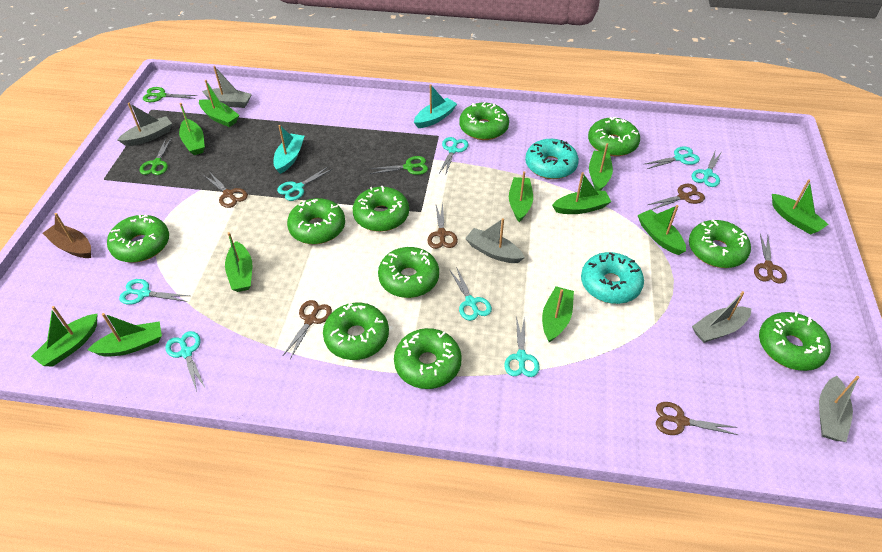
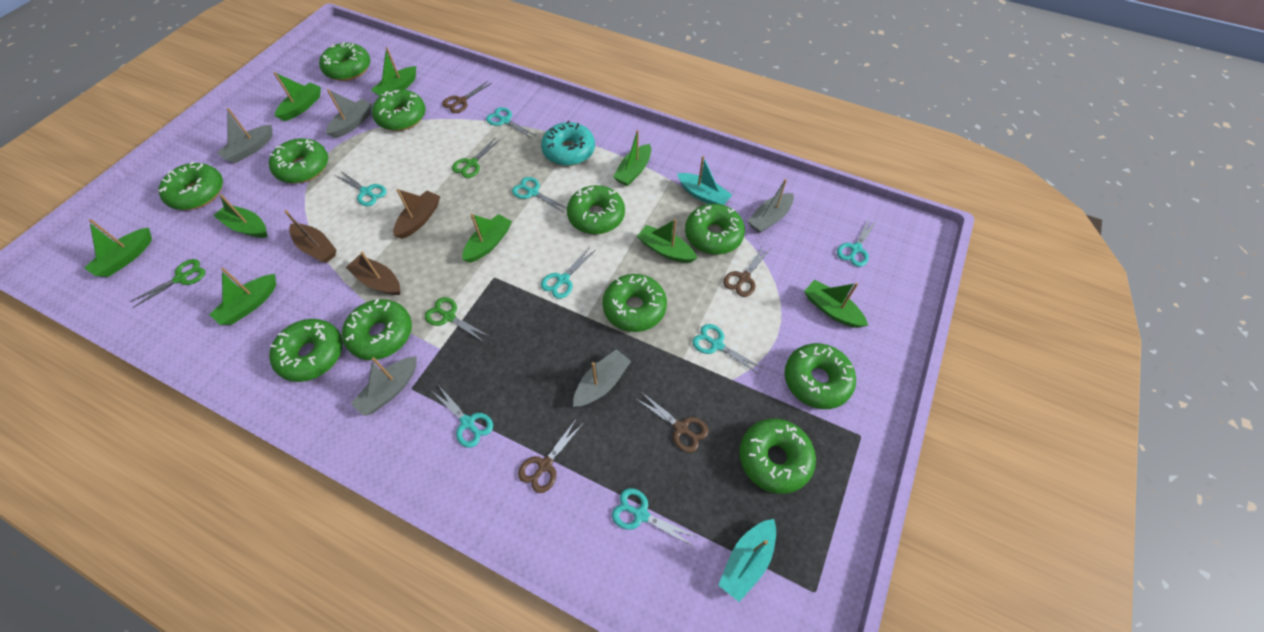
brown boat: [43,213,91,258] = 1 -> [284,210,336,263] [346,252,400,295] [393,189,440,239] = 3
brown scissors: [203,173,248,208] [283,300,332,359] [427,203,458,249] [648,184,705,210] [656,402,738,435] [754,234,787,284] = 6 -> [442,81,492,113] [518,418,583,493] [636,393,708,453] [723,246,770,297] = 4
green boat: [31,306,98,367] [88,313,162,357] [179,103,205,155] [199,80,239,127] [225,232,252,292] [509,171,533,222] [542,286,574,342] [552,172,611,214] [589,143,613,191] [638,205,686,255] [772,179,829,235] = 11 -> [85,219,152,277] [209,268,276,325] [213,194,268,238] [273,72,321,121] [371,47,416,96] [462,214,512,263] [613,130,651,186] [637,219,697,263] [804,280,868,328] = 9
green donut: [107,214,169,263] [287,198,345,244] [323,303,389,360] [353,186,409,232] [378,247,439,298] [394,328,462,389] [459,102,509,140] [588,116,640,156] [689,219,751,268] [759,312,831,371] = 10 -> [158,161,223,210] [269,138,328,183] [269,319,343,382] [319,42,370,81] [342,299,412,360] [372,90,426,131] [567,185,625,234] [602,274,667,332] [685,204,745,255] [739,419,816,494] [785,343,856,409] = 11
turquoise donut: [525,139,579,179] [581,252,644,304] = 2 -> [541,121,595,166] = 1

